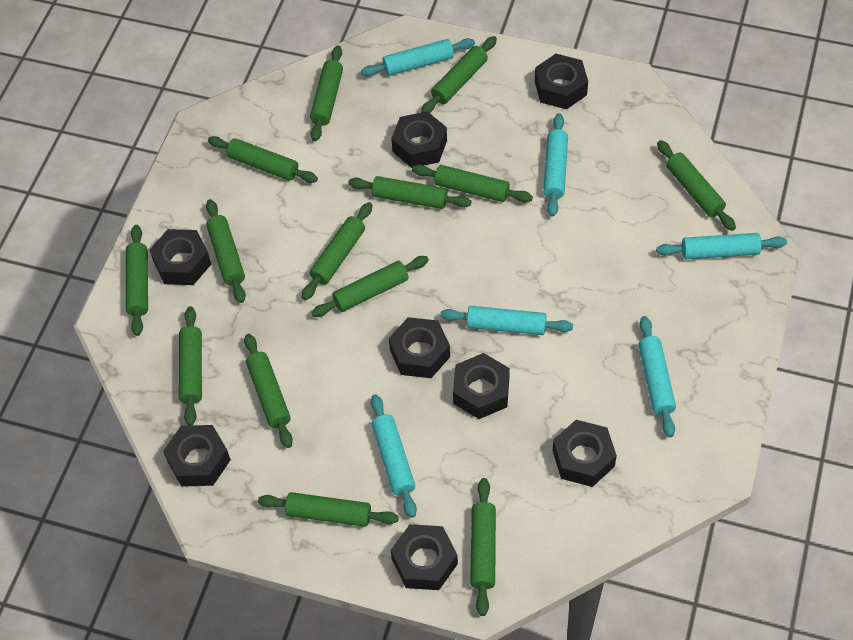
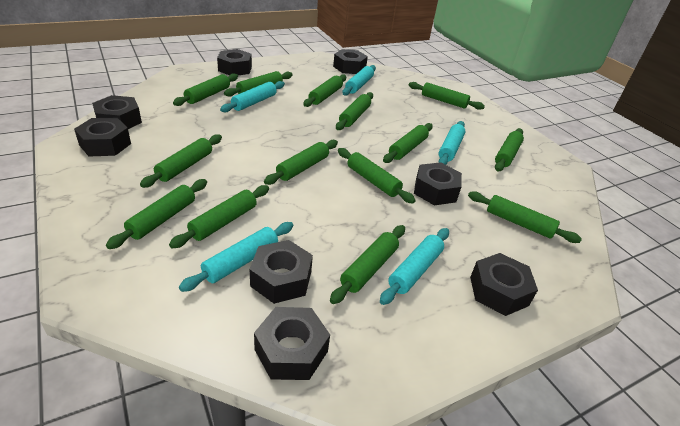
turquoise rolling pin: [361,38,475,76] [371,394,417,518] [440,306,573,335] [543,113,568,217] [638,316,676,437] [656,233,787,259] = 6 -> [179,222,293,292] [220,81,285,112] [342,65,376,96] [380,228,449,305] [438,121,465,165] = 5

